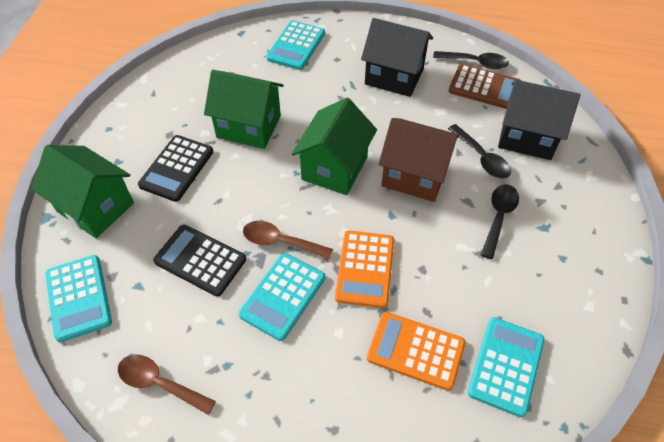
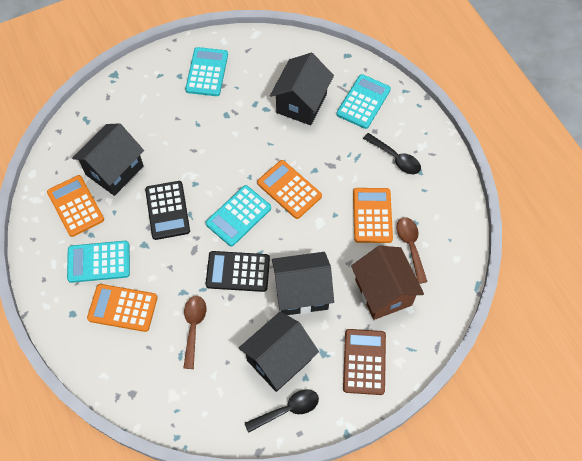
black house: [361,18,433,97] [498,80,580,160] = 2 -> [72,123,144,196] [239,312,319,392] [270,53,334,125] [272,252,334,315] = 4
black spoon: [433,51,509,69] [448,124,511,179] [481,184,519,259] = 3 -> [245,389,319,433] [363,133,421,174] = 2
green house: [31,145,134,238] [204,70,284,149] [292,98,377,195] = 3 -> none = 0
orange calculator: [335,230,394,308] [367,312,466,391] = 2 -> [47,175,104,237] [87,284,157,332] [257,160,322,219] [353,188,393,243] = 4

